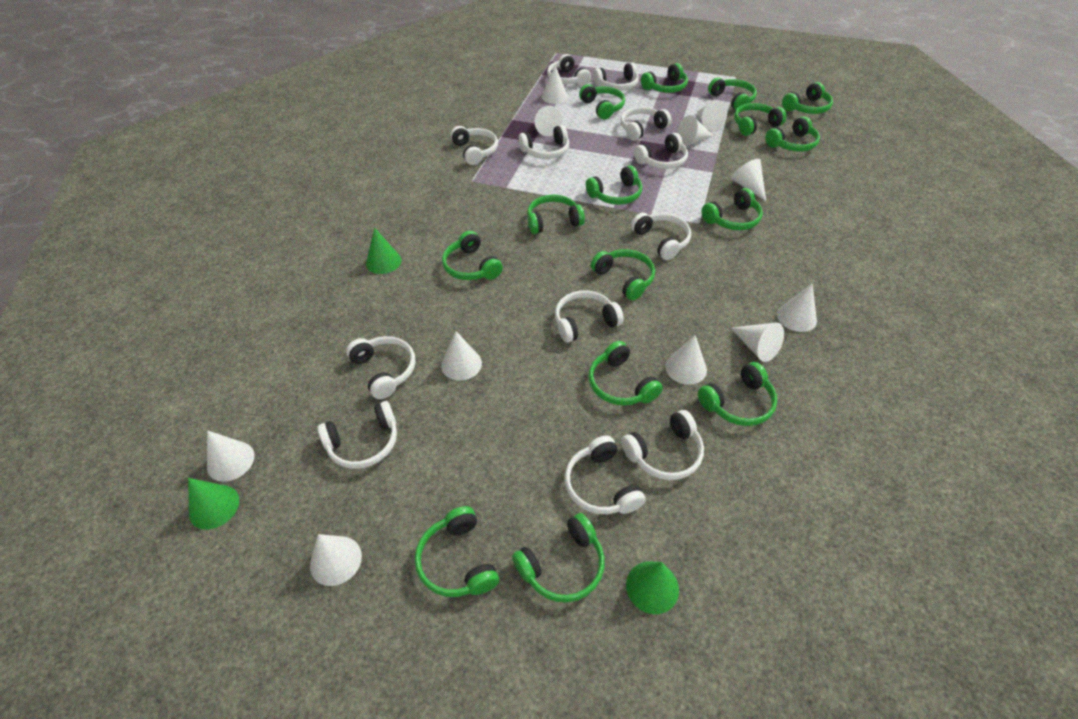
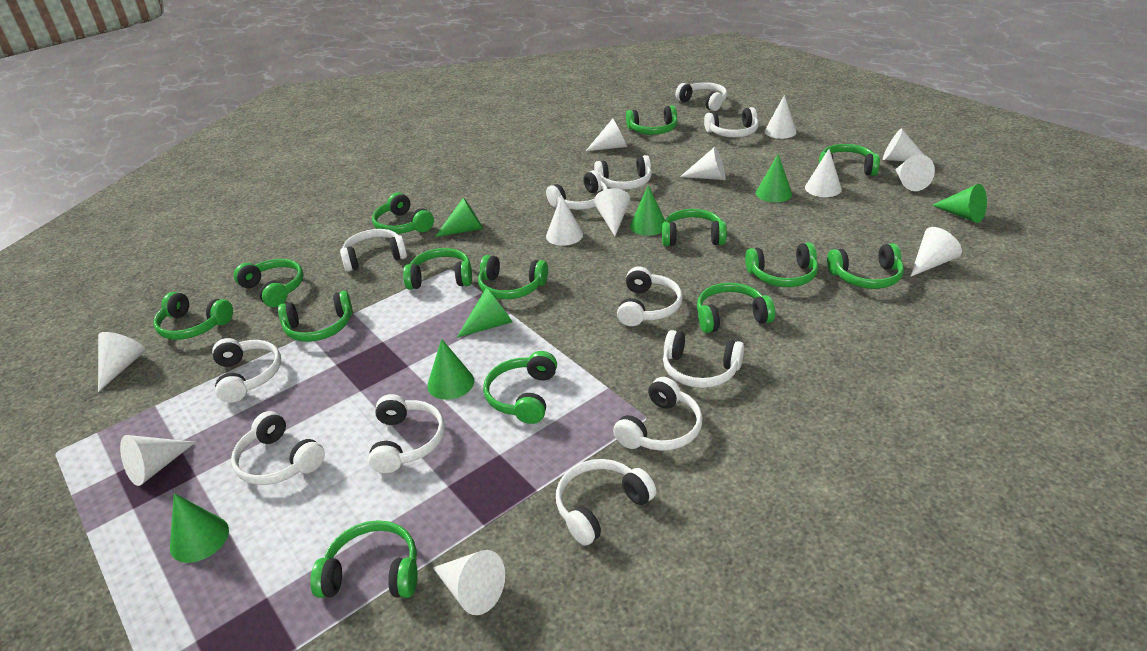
green cone: [188,478,239,529] [366,228,401,274] [626,562,679,614] = 3 -> [170,493,229,563] [427,339,474,400] [435,197,483,237] [457,288,513,338] [630,185,665,236] [756,154,792,203] [932,184,987,223] = 7
green headphones: [415,506,499,597] [442,231,503,280] [512,513,605,603] [527,195,585,234] [579,84,625,120] [586,165,642,205] [589,341,663,406] [591,249,655,301] [641,63,688,93] [698,362,777,426] [702,188,763,230] [708,77,757,110] [734,103,787,136] [765,116,820,152] [782,82,833,114] = 15 -> [154,292,233,340] [234,259,303,307] [278,291,353,342] [310,520,418,598] [372,192,434,234] [403,248,472,290] [478,255,548,299] [483,351,557,424] [626,105,678,135] [662,209,727,246] [697,283,775,333] [745,242,818,287] [819,144,880,176] [827,243,904,289] = 14
white cone: [207,430,254,482] [310,534,362,586] [441,331,482,381] [535,106,562,136] [541,65,568,104] [665,335,707,385] [677,115,713,146] [697,100,727,131] [731,159,766,201] [731,322,784,362] [777,284,817,332] = 11 -> [98,332,145,392] [120,435,196,486] [433,550,505,615] [546,195,583,246] [586,118,627,151] [594,188,630,236] [680,147,725,180] [764,95,797,139] [805,149,842,197] [883,128,924,161] [895,154,935,191] [910,227,962,277] = 12

